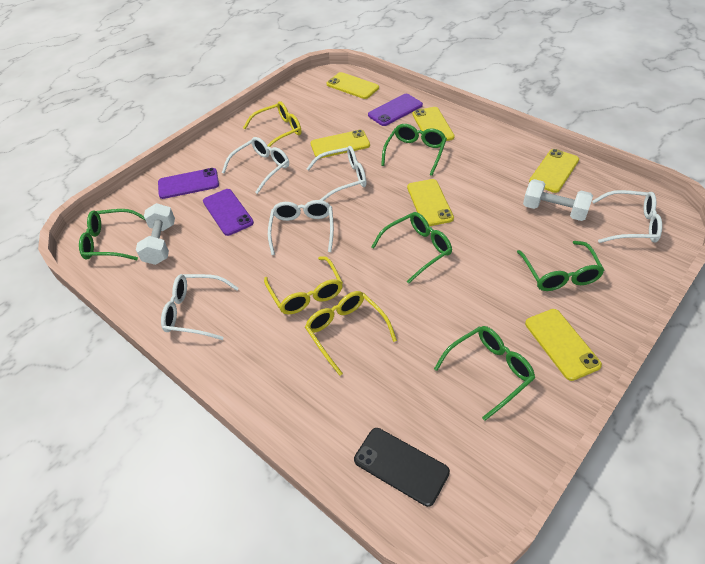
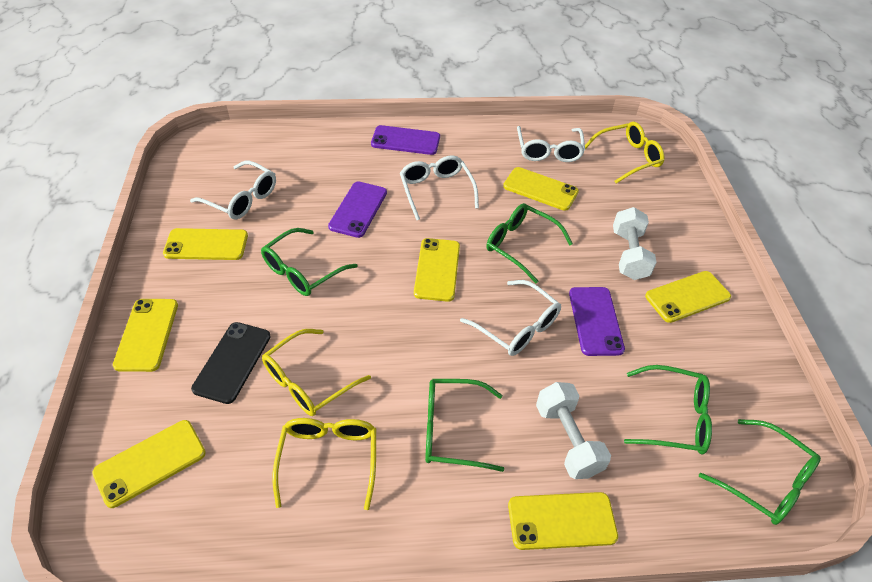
white glasses: [161,274,239,340] [222,137,289,194] [268,200,334,255] [306,146,367,201] [592,190,662,243] = 5 -> [190,161,276,219] [400,155,479,220] [460,280,561,356] [517,126,585,162] = 4
yellow phone: [310,130,370,158] [327,72,379,99] [407,179,454,226] [412,107,455,141] [525,309,602,381] [529,149,579,193] = 6 -> [92,420,206,508] [113,299,178,372] [163,228,248,260] [414,238,460,302] [503,167,579,211] [508,492,618,550] [645,271,731,323] = 7

